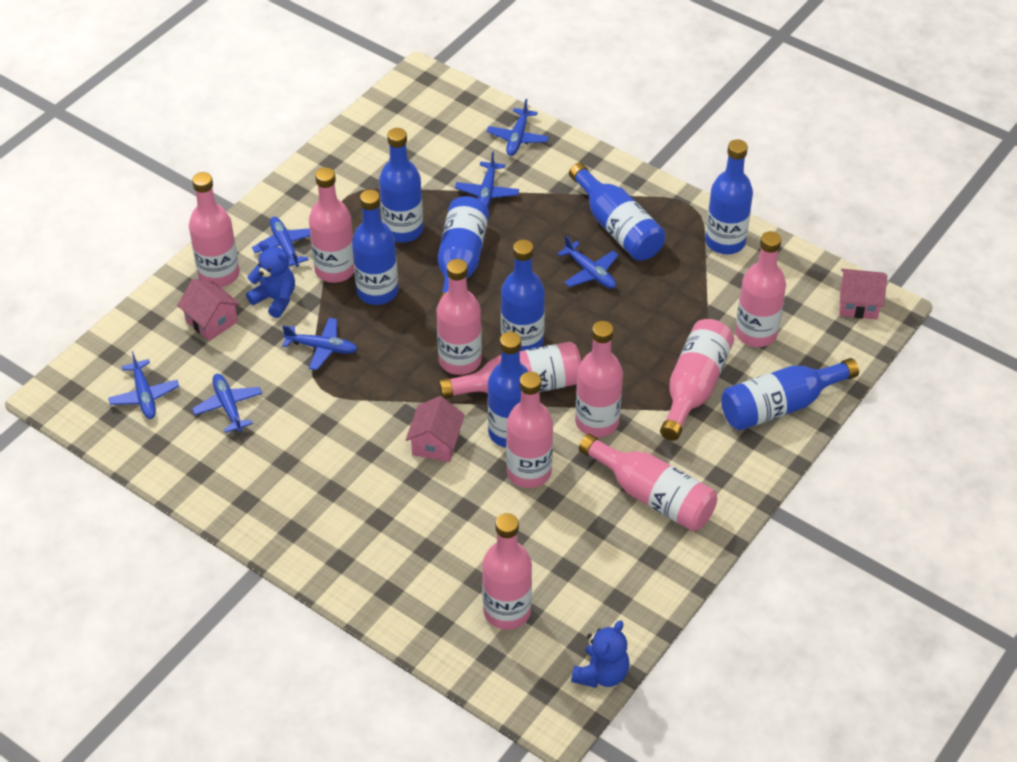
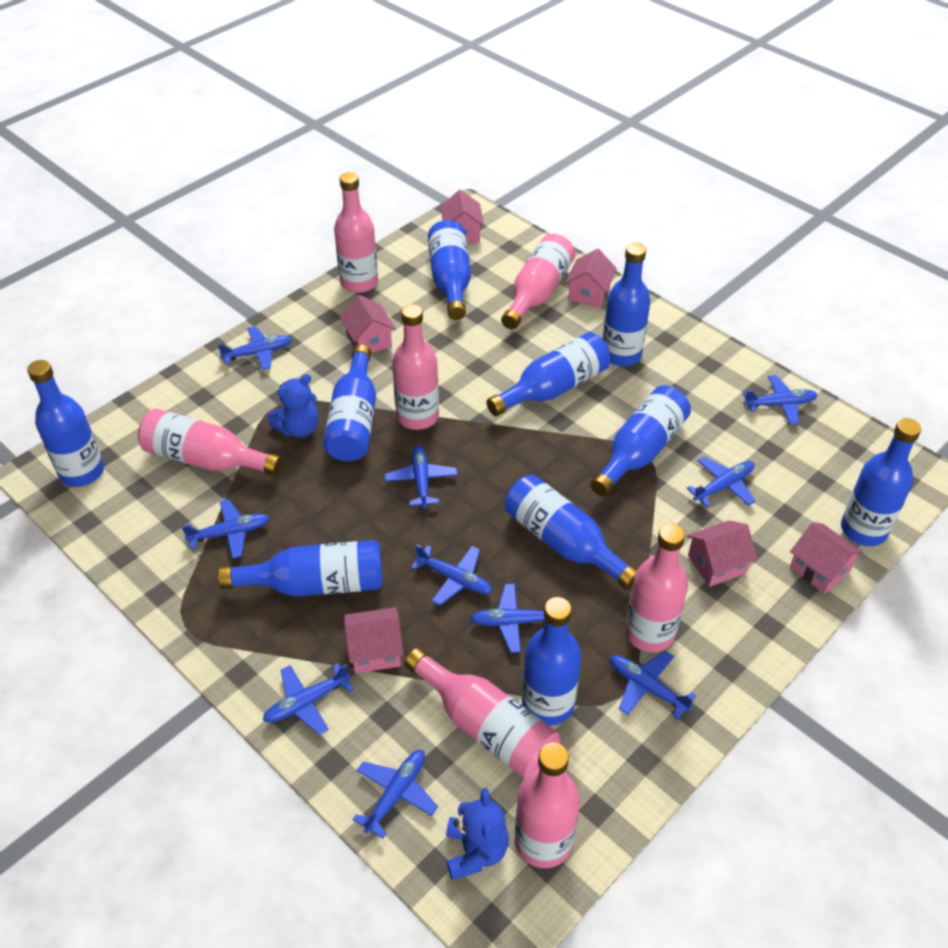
blue bottle: [352,189,398,305] [379,128,423,243] [438,196,489,304] [488,332,529,448] [501,240,545,351] [569,163,665,261] [705,139,753,254] [721,358,859,430] = 8 -> [27,360,104,487] [218,540,383,597] [323,344,376,461] [428,220,471,320] [486,332,610,416] [505,475,637,590] [522,597,582,725] [590,385,691,496] [602,243,650,366] [841,418,921,546] = 10
blue plane: [108,351,179,419] [192,374,262,433] [252,217,311,267] [282,318,357,370] [455,152,519,207] [487,99,549,156] [557,236,618,289] = 7 -> [182,499,270,559] [218,326,292,370] [263,663,354,735] [353,750,438,838] [385,445,458,508] [411,544,492,606] [470,584,545,653] [610,651,697,720] [686,456,756,507] [743,375,818,425] = 10
pink bottle: [189,172,239,287] [309,167,354,283] [437,259,482,375] [439,341,581,399] [482,513,532,630] [506,372,553,488] [575,321,623,437] [579,434,717,531] [660,319,734,441] [735,231,786,347] = 10 -> [138,409,283,476] [334,172,378,293] [392,304,439,430] [405,648,560,779] [501,234,575,329] [515,743,580,868] [625,523,688,652] = 7
pink house: [177,279,240,341] [406,396,465,462] [839,269,887,319] = 3 -> [340,295,396,353] [344,607,403,673] [440,190,484,243] [565,249,617,308] [687,520,758,587] [790,522,863,594] = 6

